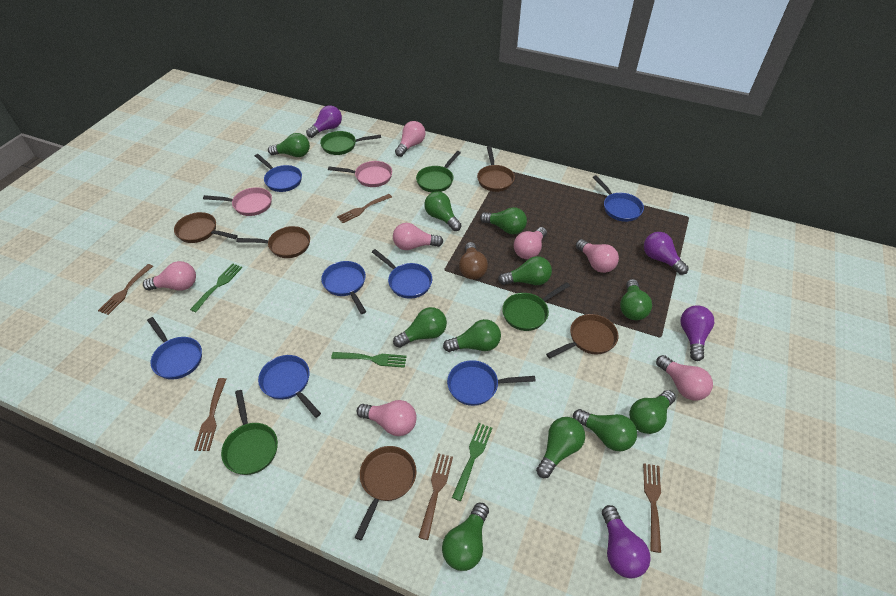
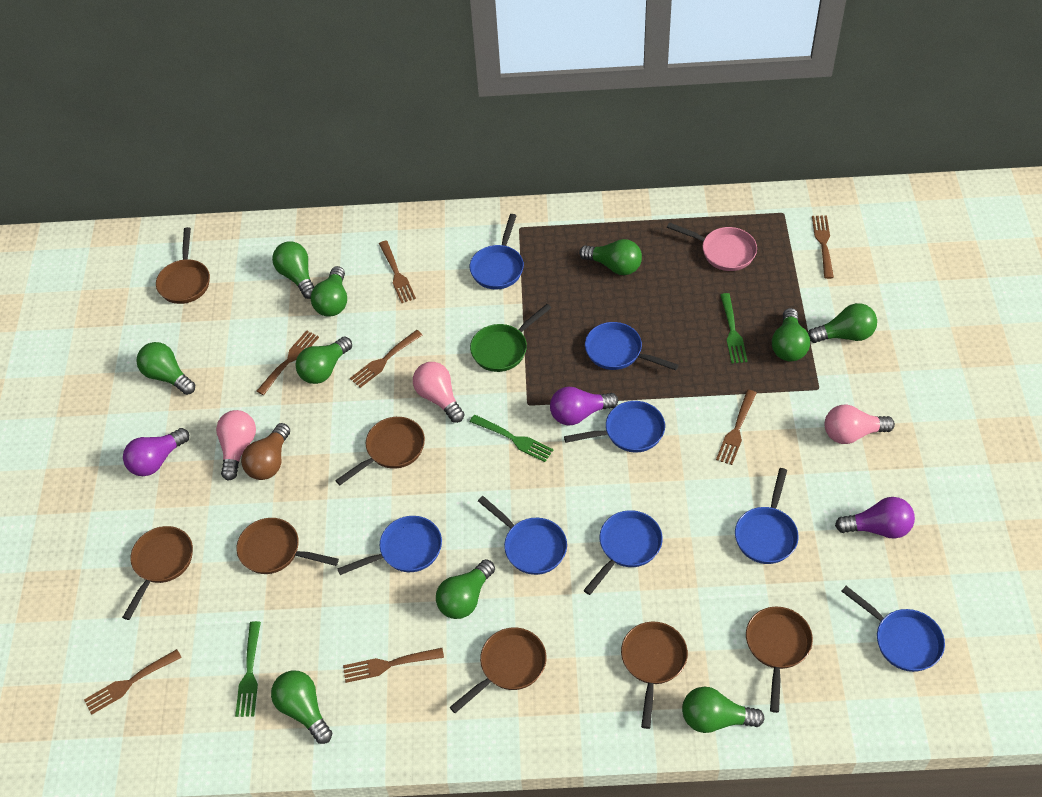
blue pan: [147,317,202,380] [255,154,302,192] [258,355,321,418] [321,261,366,314] [372,249,432,299] [447,360,536,406] [593,175,644,222] = 7 -> [337,516,442,575] [470,214,524,289] [478,496,567,575] [564,401,665,452] [583,510,663,595] [585,322,679,370] [735,468,799,564] [842,586,945,672] = 8
brown fork: [98,264,153,315] [194,378,226,451] [337,194,392,223] [418,453,453,540] [643,464,661,553] = 5 -> [84,649,182,714] [257,330,319,395] [343,648,444,683] [350,330,422,388] [379,241,416,303] [716,390,757,465] [812,215,834,279] = 7
brown pan: [174,212,238,243] [236,226,310,258] [355,446,416,540] [477,146,515,192] [546,314,619,359] = 5 -> [122,526,193,620] [156,227,210,304] [237,518,339,574] [335,417,425,485] [450,628,546,713] [621,622,688,729] [746,606,813,713] = 7
green light bulb: [268,133,310,157] [393,307,447,348] [424,191,462,231] [442,503,489,571] [443,319,501,352] [480,207,527,234] [498,256,552,285] [536,417,585,478] [573,409,637,451] [620,279,652,320] [629,390,676,434] = 11 -> [136,342,195,395] [271,671,332,744] [272,241,314,299] [295,337,352,384] [311,266,347,317] [436,559,495,619] [579,239,642,275] [682,687,764,733] [772,308,810,361] [808,303,877,343] = 10
green pan: [221,390,278,475] [320,131,381,155] [416,151,461,192] [502,282,570,331] = 4 -> [470,304,551,372] = 1
pink light bulb: [143,261,196,291] [357,400,417,436] [393,223,443,250] [395,121,426,157] [514,227,547,259] [576,239,619,273] [656,355,713,401] = 7 -> [216,410,256,481] [413,362,465,423] [825,404,895,444] = 3
pink pan: [203,187,272,216] [328,161,392,187] = 2 -> [667,222,757,271] = 1
purple light bulb: [306,106,342,138] [602,505,651,578] [644,232,689,275] [680,305,714,361] = 4 -> [123,428,189,476] [550,387,618,426] [835,497,915,539] = 3

